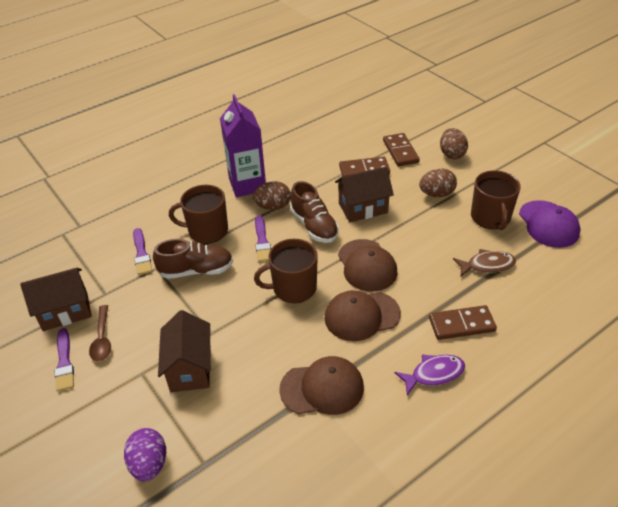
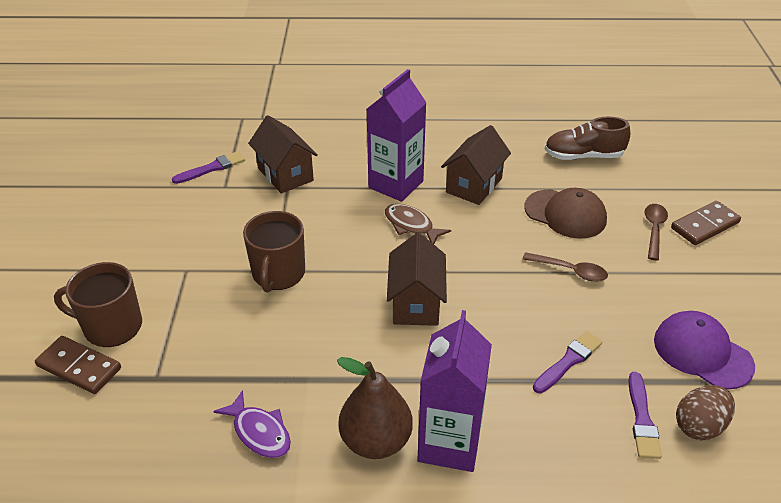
brown cap: [279,356,364,415] [325,290,401,341] [338,239,397,292] = 3 -> [524,188,607,239] = 1
brown domino: [339,157,390,176] [383,133,420,166] [429,305,497,340] = 3 -> [35,336,121,394] [671,201,741,245] = 2
brown egg: [252,181,291,210] [419,168,457,197] [440,128,468,159] = 3 -> [676,385,735,440] = 1
brown mug: [169,185,228,244] [254,239,318,303] [471,170,521,230] = 3 -> [54,262,142,347] [243,211,305,293] = 2
brown pear: none = 0 -> [337,357,413,459] = 1
brown shoe: [153,239,233,279] [290,181,339,243] = 2 -> [545,117,630,160] = 1
brown spoon: [89,305,111,361] = 1 -> [523,252,608,282] [645,204,668,261] = 2
purple carton: [220,94,266,197] = 1 -> [367,69,427,202] [417,310,492,472] = 2
purple egg: [124,428,166,481] = 1 -> none = 0

